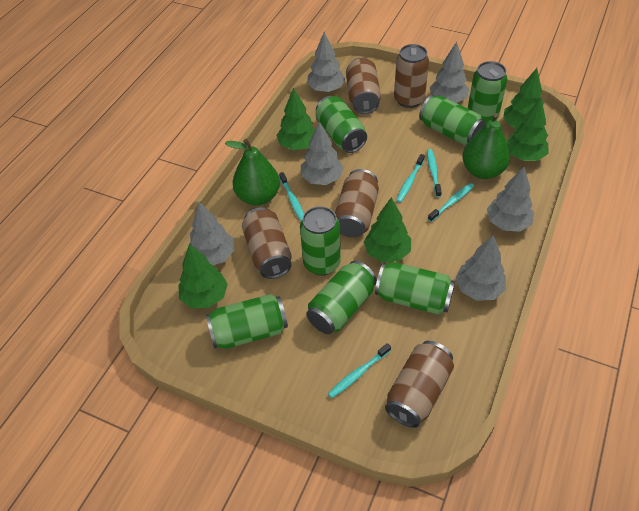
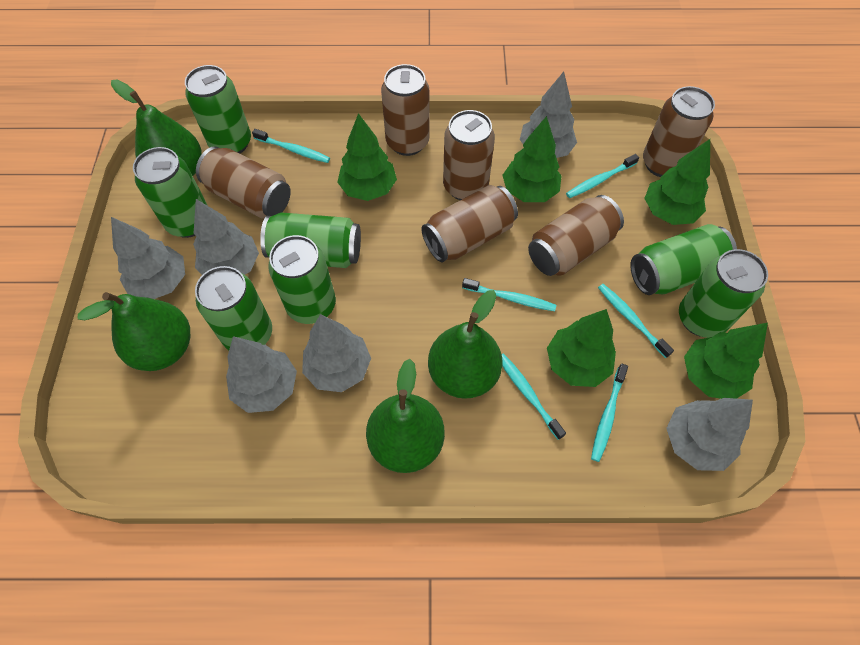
brown can: [242,207,292,279] [335,169,379,238] [346,58,381,114] [385,341,454,428] [394,44,429,108] = 5 -> [196,146,291,219] [381,64,430,156] [421,185,518,263] [443,110,495,200] [528,195,624,276] [643,86,715,177] = 6
green pear: [225,139,280,206] [462,113,510,179] = 2 -> [78,292,190,371] [111,80,201,176] [366,359,445,473] [428,290,503,399] = 4
turquoise toothbrush: [279,172,304,221] [328,343,391,398] [396,154,425,203] [427,149,442,197] [428,183,474,222] = 5 -> [252,129,330,163] [462,278,556,311] [502,353,566,440] [566,154,639,198] [591,364,628,462] [598,284,674,358] = 6

